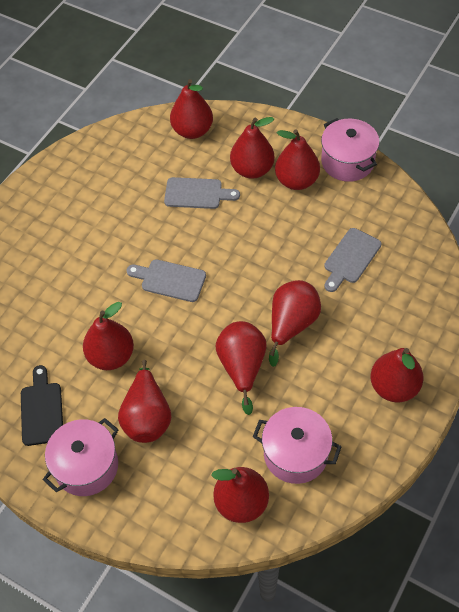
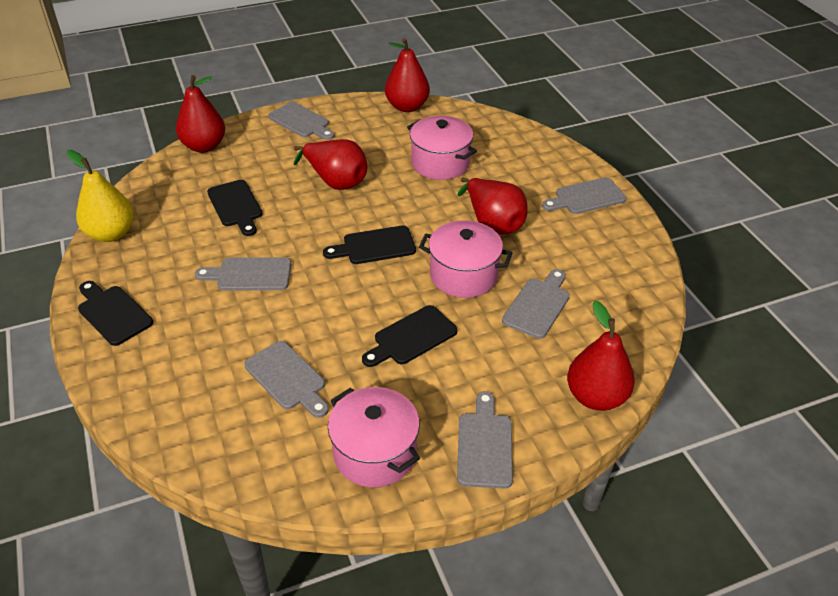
black cutting board: [21,365,63,446] = 1 -> [78,281,153,346] [207,180,262,236] [323,225,416,264] [362,305,457,367] = 4
grey cutting board: [126,259,206,302] [164,177,240,209] [324,228,381,292] = 3 -> [195,257,291,291] [244,341,329,418] [268,102,334,140] [457,391,513,489] [502,269,570,339] [542,177,626,214] = 6
red pear: [83,302,134,370] [118,360,171,443] [170,79,213,139] [211,467,269,523] [216,321,267,415] [230,117,275,179] [269,280,321,367] [275,129,320,190] [371,348,424,403] = 9 -> [176,75,225,153] [294,139,368,190] [385,38,430,112] [458,177,528,235] [567,301,635,411] = 5
yellow pear: none = 0 -> [67,150,134,242] = 1

